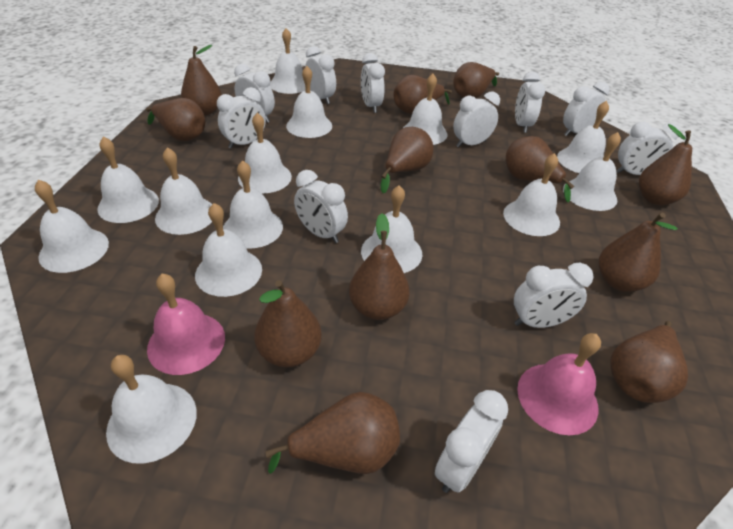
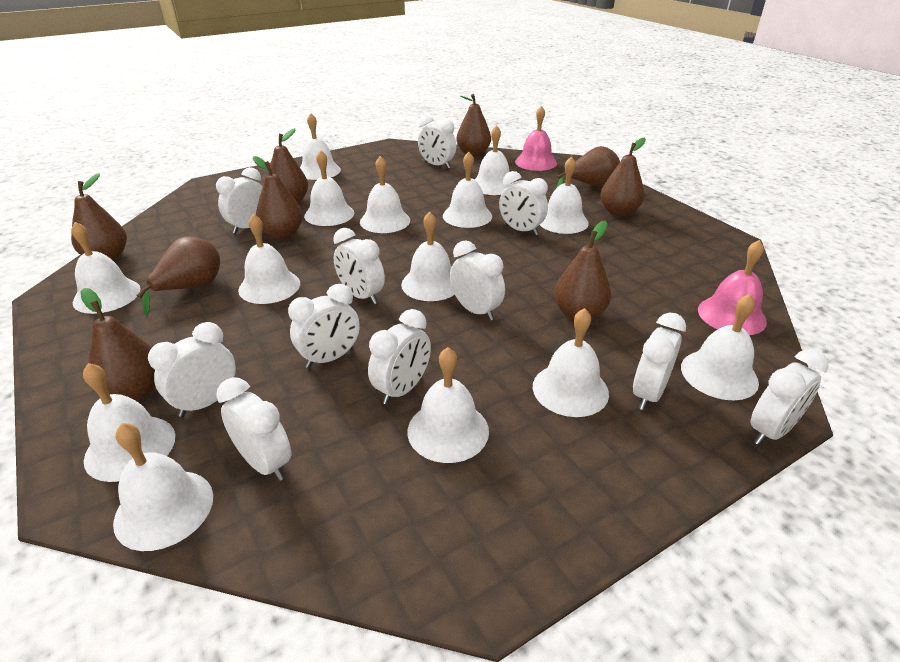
brown pear: [146,98,205,141] [181,45,222,115] [254,280,322,368] [265,392,400,474] [349,213,410,320] [381,127,433,193] [393,75,452,114] [453,62,499,98] [506,136,574,202] [599,213,678,292] [610,321,688,403] [639,124,692,205] = 12 -> [71,173,127,260] [81,288,155,401] [137,236,220,316] [253,156,303,239] [268,128,308,203] [457,94,491,156] [554,221,611,320] [556,146,620,188] [600,137,646,216] = 9

